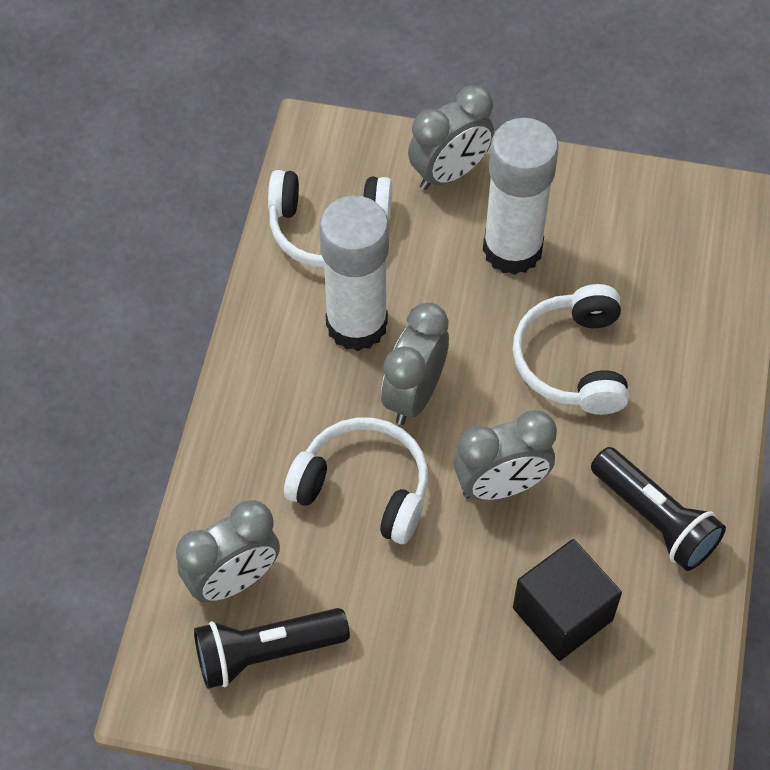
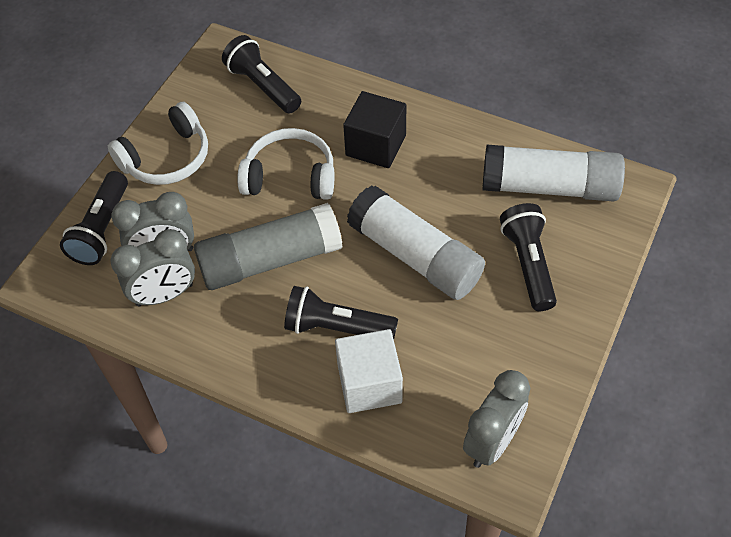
black flashlight: [194,608,350,689] [591,447,726,571] = 2 -> [60,171,128,265] [222,35,301,114] [284,286,398,339] [500,203,557,311] = 4
grey clock: [176,500,280,602] [381,303,449,425] [408,85,494,190] [454,410,557,500] = 4 -> [110,229,195,306] [111,192,194,251] [463,370,530,468] = 3
grey glue stick: none = 0 -> [194,203,342,290] = 1
white cube: none = 0 -> [335,329,403,413] = 1
white headphones: [268,170,392,268] [284,417,428,544] [513,284,629,415] = 3 -> [108,102,208,185] [237,128,335,200] = 2

